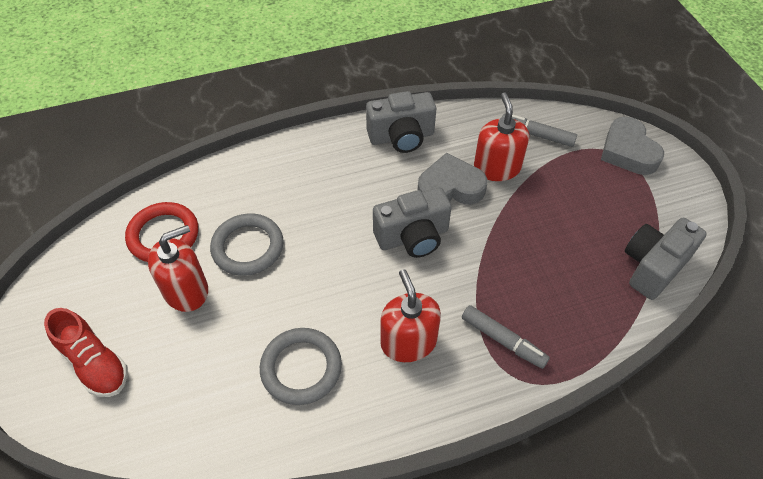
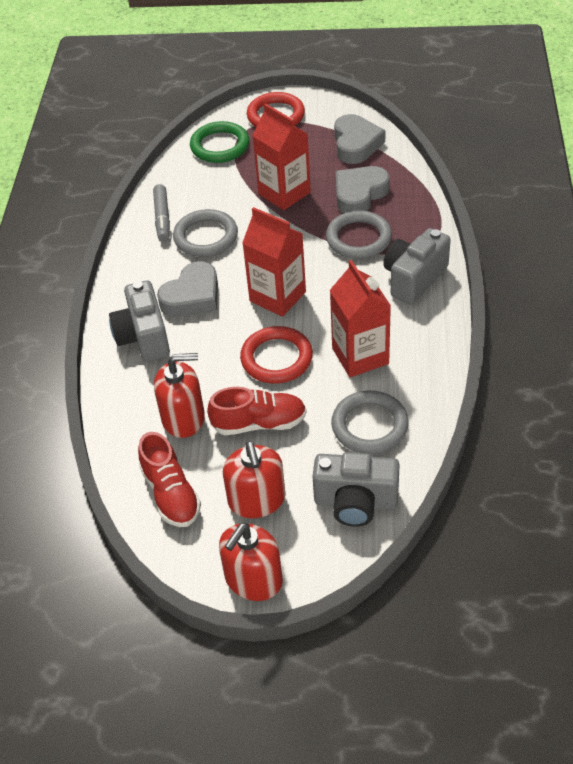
green ring: none = 0 -> [190,121,249,163] = 1
grey heart: [418,153,487,204] [601,117,664,175] = 2 -> [157,261,218,317] [334,114,386,164] [336,166,390,214] = 3
grey marker: [462,305,550,369] [502,114,577,147] = 2 -> [153,184,170,242] = 1
grey ring: [210,213,284,276] [260,328,342,405] = 2 -> [173,209,238,257] [326,210,392,259] [331,391,409,454] = 3
red carton: none = 0 -> [242,207,306,317] [252,103,311,210] [330,260,391,377] = 3
red ring: [125,202,198,262] = 1 -> [240,326,313,384] [247,92,305,127] = 2
red shoe: [44,308,128,397] = 1 -> [138,432,201,527] [207,387,307,435] = 2

